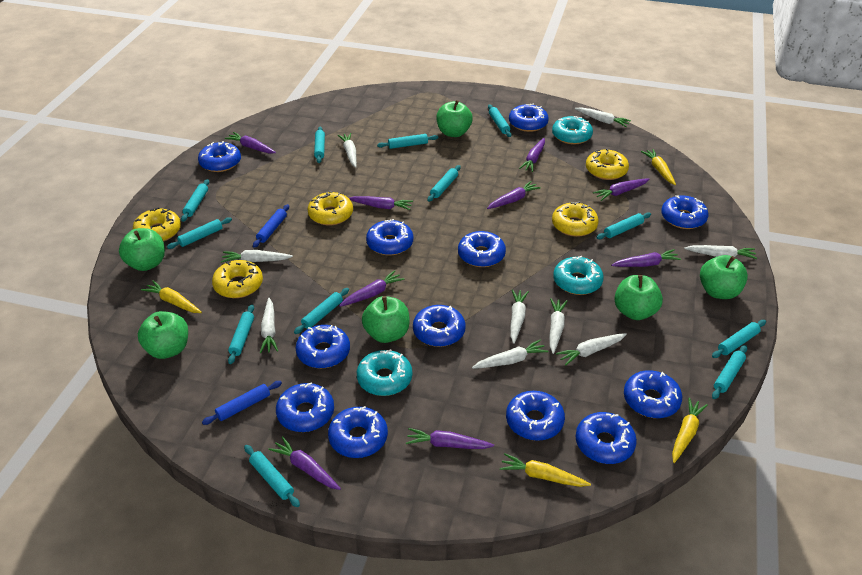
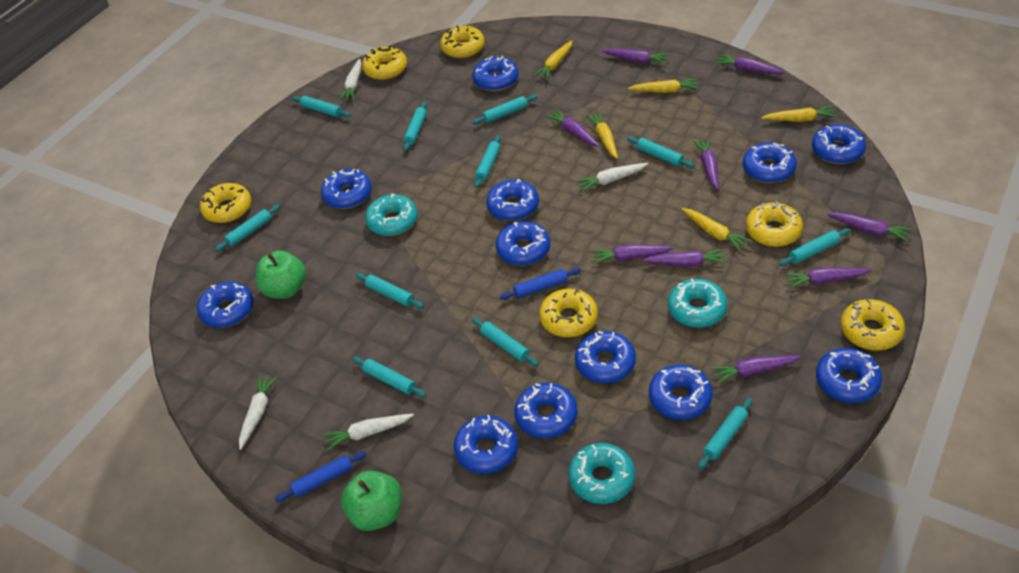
green apple: [119,228,165,271] [138,311,188,359] [362,296,410,343] [436,100,473,137] [614,275,663,320] [700,255,748,299] = 6 -> [255,250,306,299] [341,470,402,531] = 2
turquoise rolling pin: [167,217,232,249] [181,179,209,222] [228,304,254,364] [244,445,300,507] [294,288,349,334] [314,127,325,163] [377,134,438,149] [427,165,461,202] [488,104,512,137] [596,212,651,239] [712,320,766,358] [712,345,747,399] = 12 -> [215,205,280,251] [292,96,350,117] [352,356,426,397] [356,273,424,308] [403,102,427,151] [472,95,537,124] [472,317,539,366] [474,135,501,188] [627,136,694,168] [698,398,753,469] [779,228,850,266] = 11
white carrot: [221,250,293,263] [260,298,278,353] [338,133,357,167] [472,340,548,369] [510,289,529,344] [549,298,567,354] [556,333,627,366] [575,107,631,127] [684,245,757,259] = 9 -> [239,374,278,450] [323,414,414,451] [339,59,362,101] [576,163,648,192] = 4
yellow carrot: [141,280,202,313] [500,453,591,487] [641,149,676,185] [672,398,708,463] = 4 -> [533,40,572,80] [586,112,618,159] [628,79,699,93] [681,208,751,252] [761,106,837,122] = 5
yellow donut: [133,207,181,242] [212,260,263,298] [307,191,353,226] [552,202,599,237] [586,149,629,180] = 5 -> [200,183,251,223] [362,46,407,80] [440,26,485,58] [539,289,598,337] [746,201,803,247] [840,299,905,351] = 6

